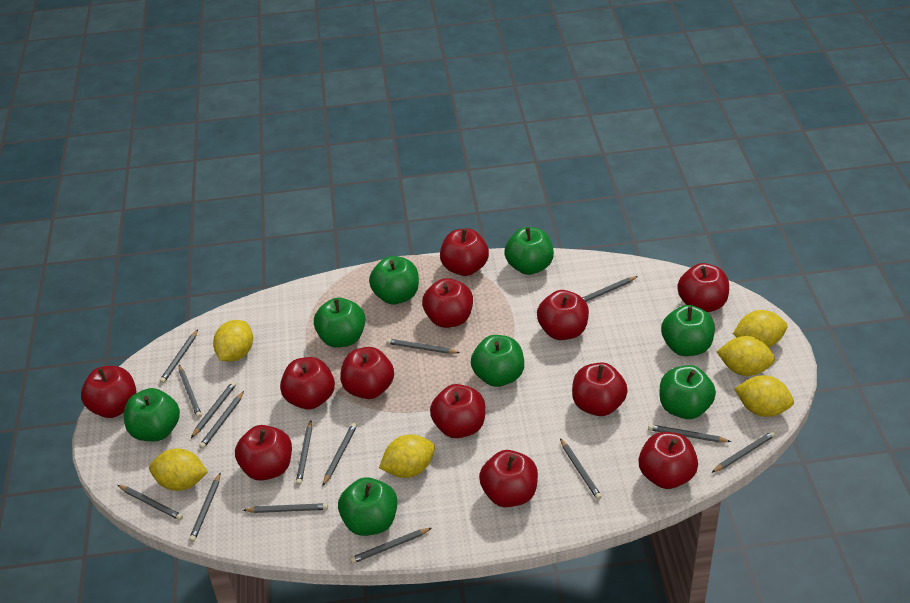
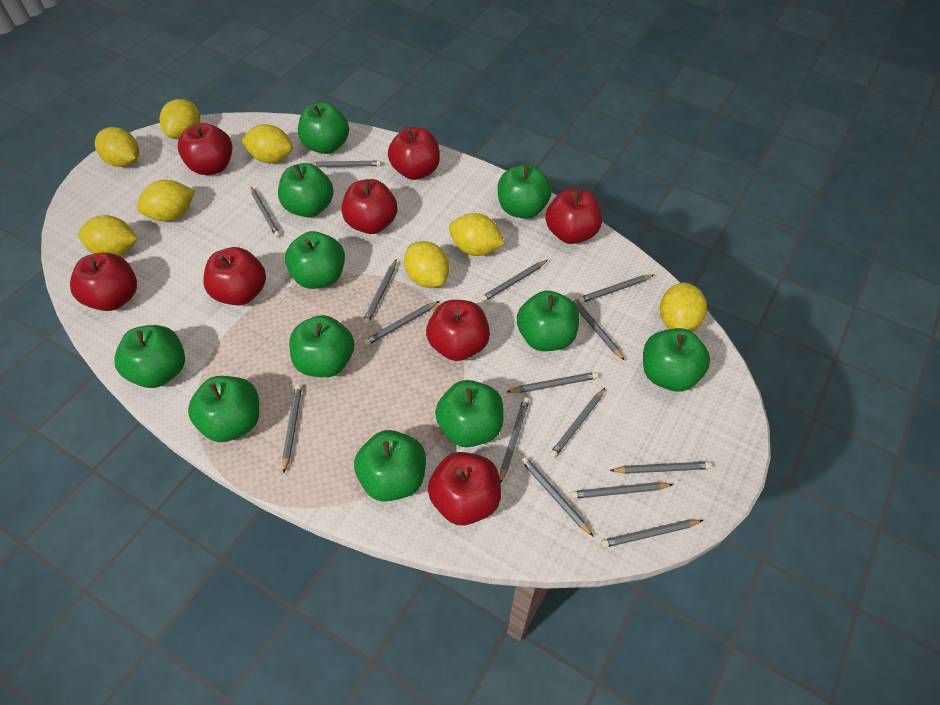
green apple: [124,388,180,441] [314,298,365,348] [338,477,397,536] [369,256,419,304] [471,335,524,387] [504,227,554,275] [660,365,716,419] [661,305,715,356] = 8 -> [114,325,185,388] [188,376,259,442] [278,163,334,217] [285,231,345,289] [289,315,355,377] [298,102,349,154] [354,430,426,502] [435,380,504,447] [497,164,552,219] [517,291,579,351] [643,328,710,392] = 11
red apple: [81,366,137,418] [235,425,292,481] [280,357,335,410] [340,347,394,399] [422,278,473,328] [430,384,485,438] [440,228,489,276] [479,450,538,507] [537,290,589,340] [572,362,628,416] [639,432,698,489] [677,263,729,312] = 12 -> [70,252,137,311] [178,123,233,175] [203,247,266,305] [341,179,398,234] [388,127,440,180] [426,300,490,361] [428,452,501,525] [545,188,602,244] = 8
yellow lemon: [149,448,208,491] [213,320,253,361] [379,434,435,478] [717,336,775,376] [733,310,787,348] [734,375,794,417] = 6 -> [78,215,138,256] [95,127,139,167] [137,180,195,221] [160,99,200,140] [241,124,293,163] [404,241,449,288] [449,213,505,256] [660,282,707,332] = 8

